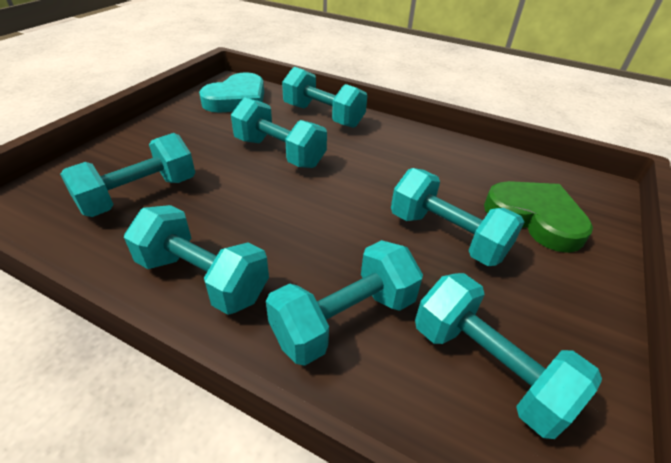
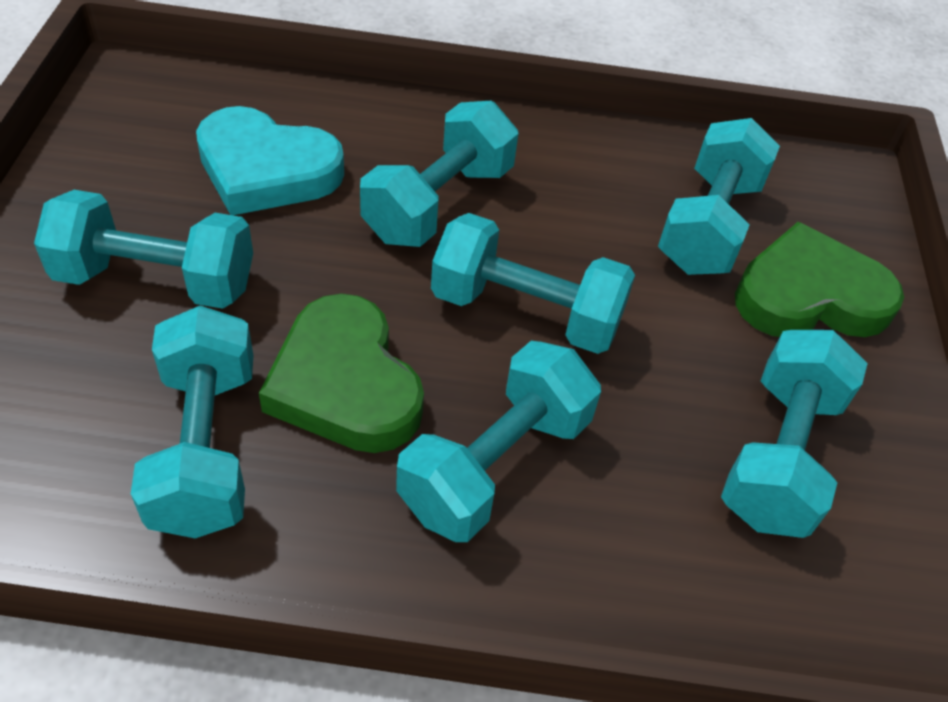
green heart: [484,181,593,253] = 1 -> [259,294,424,453] [735,222,904,337] = 2

